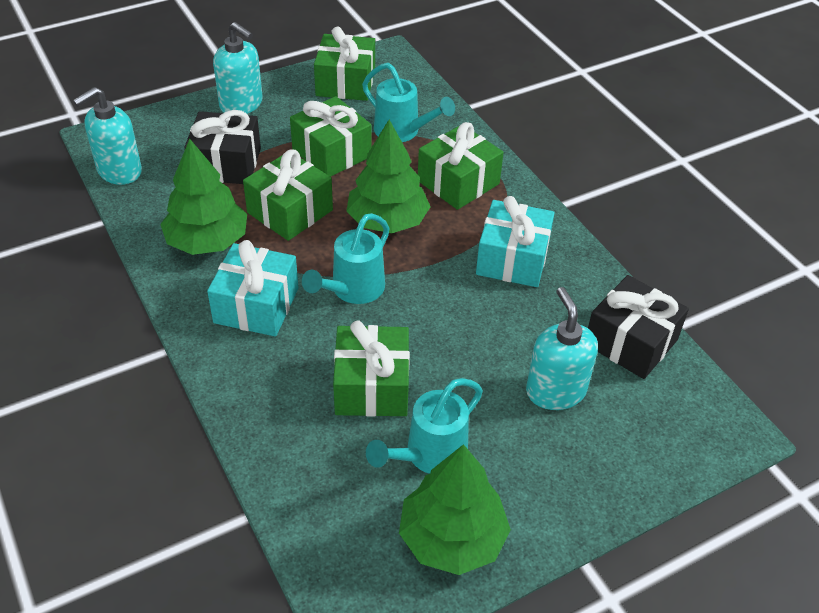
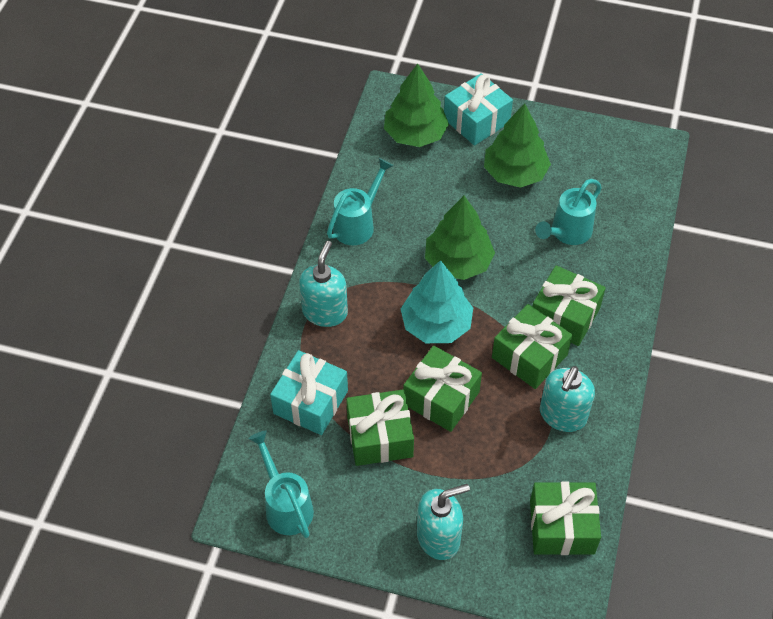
black gift: [184,110,261,184] [588,275,689,379] = 2 -> none = 0
turquoise tree: none = 0 -> [401,260,473,343] = 1

